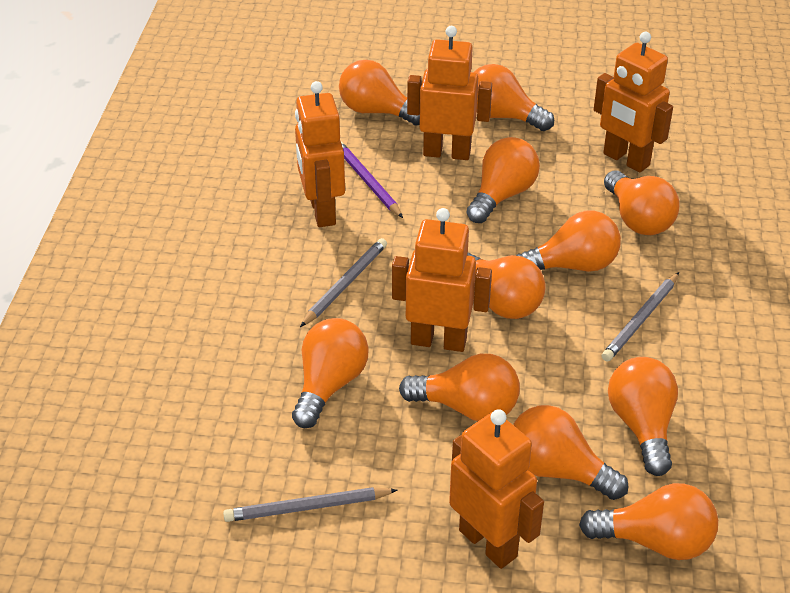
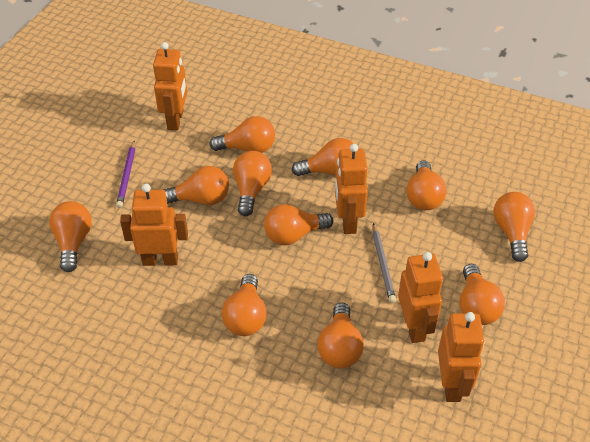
grey pencil: [223,487,397,522] [300,238,387,327] [602,272,679,362] = 3 -> [372,223,396,303] = 1

